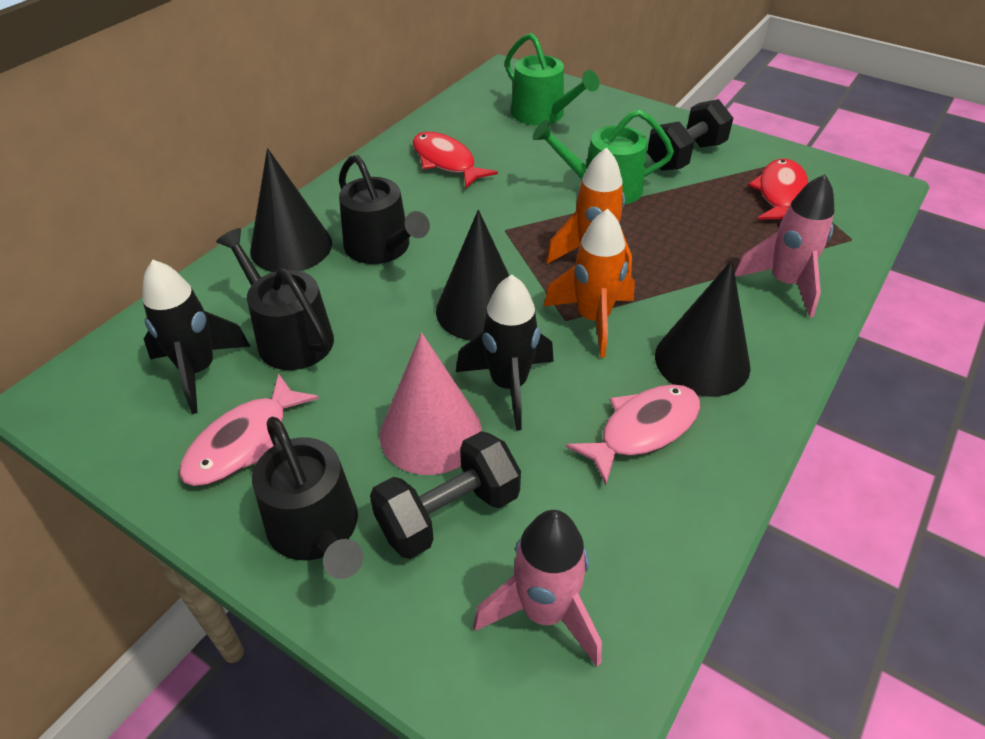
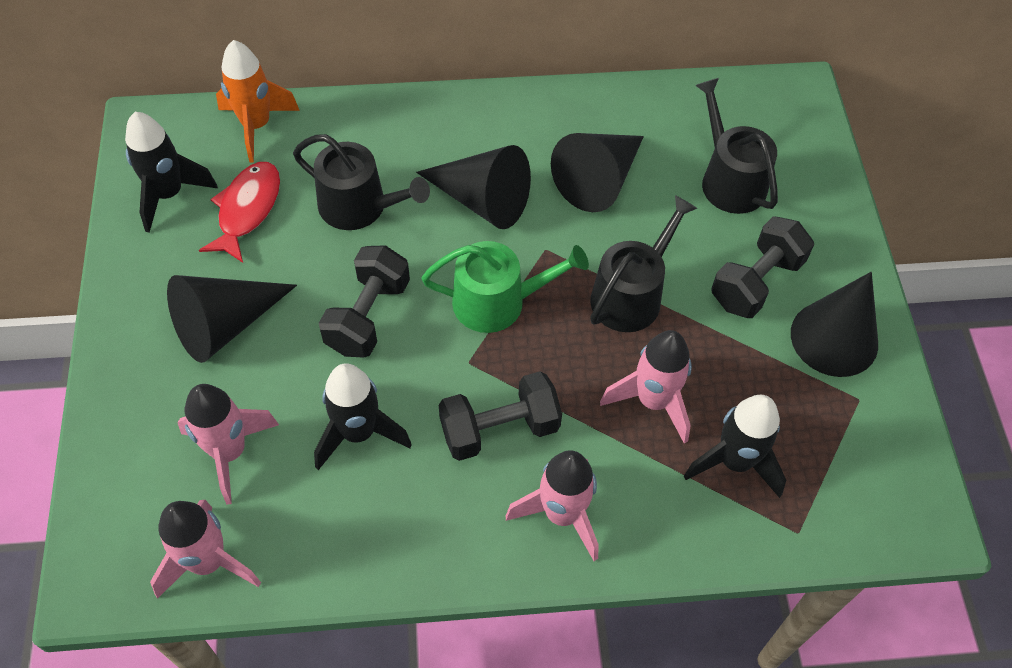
black cone: [250,148,332,272] [436,210,509,341] [655,260,750,397] = 3 -> [167,275,297,363] [416,145,531,229] [551,133,644,212] [791,272,878,377] = 4
black dumbbell: [370,431,521,559] [647,99,733,171] = 2 -> [319,245,410,358] [439,371,562,461] [711,216,814,318] = 3
black rocket: [142,260,251,414] [456,275,554,431] = 2 -> [125,112,218,233] [314,363,412,470] [684,395,786,498] = 3
green watering can: [505,33,599,125] [532,110,674,205] = 2 -> [422,241,589,333] = 1
orange rocket: [544,209,635,358] [546,147,632,276] = 2 -> [216,40,300,162] = 1
pink cone: [380,333,482,475] = 1 -> none = 0
pink fish: [179,374,319,486] [566,384,701,485] = 2 -> none = 0
pink rocket: [473,510,602,667] [734,174,834,318] = 2 -> [150,500,261,599] [177,384,279,505] [506,450,599,561] [600,330,692,444] = 4
red fish: [413,132,498,188] [748,159,808,220] = 2 -> [199,162,280,263] = 1

